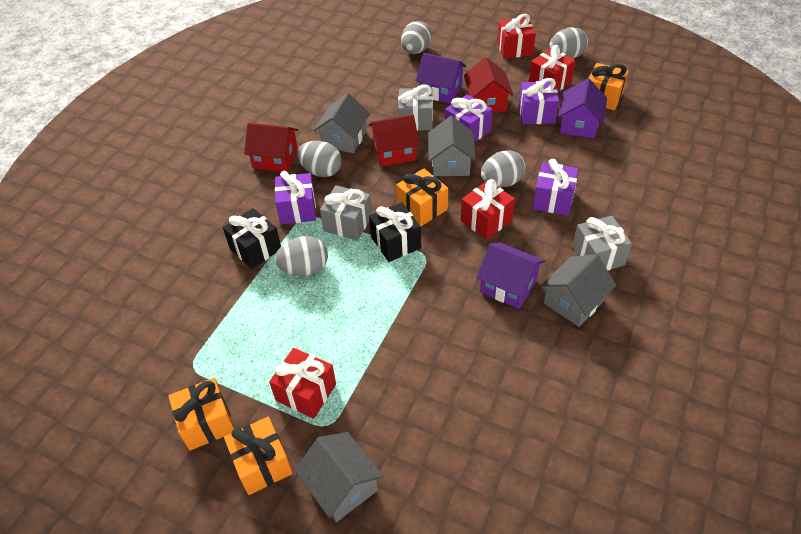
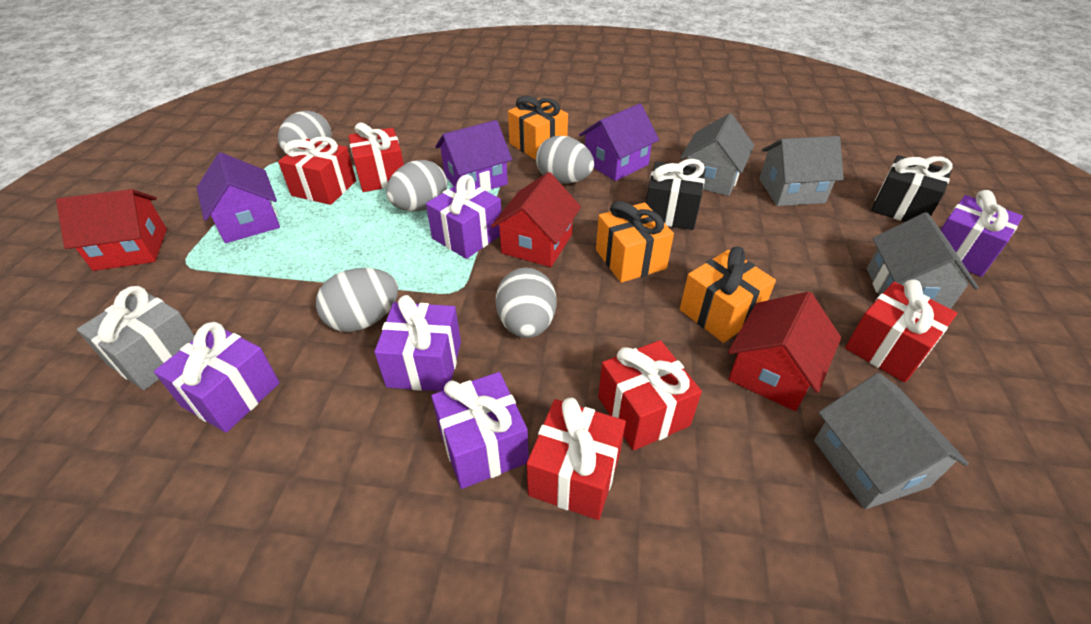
grey gift: [320,185,372,241] [398,85,433,131] [572,216,632,271] = 3 -> [77,286,195,390] = 1
orange gift: [168,378,234,451] [224,417,293,495] [396,168,448,226] [588,63,629,110] = 4 -> [508,96,568,160] [596,201,674,283] [680,246,776,343] = 3
purple gift: [275,171,316,224] [445,94,493,142] [519,78,559,124] [533,159,579,216] = 4 -> [154,322,280,433] [374,295,461,391] [426,175,501,259] [431,372,529,489] [941,190,1023,277] = 5
red gift: [269,348,336,419] [461,179,515,240] [497,14,536,59] [528,45,576,91] = 4 -> [278,136,356,205] [349,123,404,192] [527,397,626,520] [598,340,702,451] [845,280,957,383] = 5

